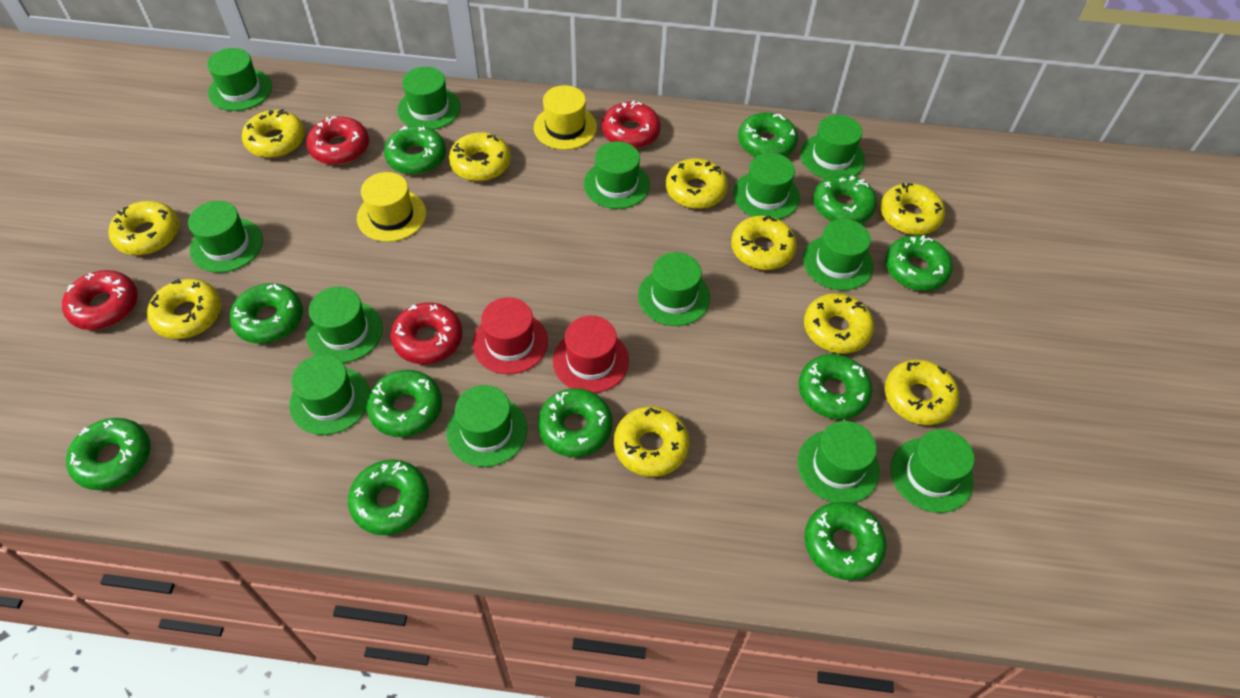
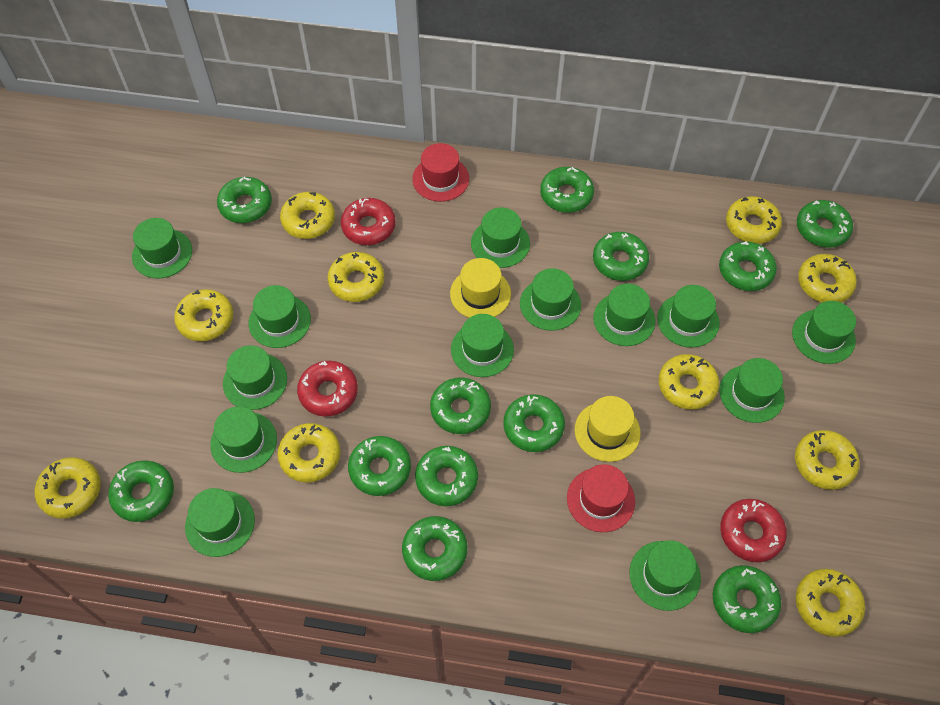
green donut: [66,418,151,490] [230,283,303,344] [348,460,429,535] [366,370,442,437] [384,126,446,175] [537,388,613,457] [738,112,798,157] [799,354,872,419] [804,502,887,580] [813,174,877,223] [885,235,953,291] = 11 -> [108,460,174,522] [217,177,272,223] [348,436,411,496] [402,516,468,581] [415,446,478,506] [430,377,491,434] [503,394,565,452] [540,167,594,213] [593,232,649,281] [713,565,781,633] [719,241,777,291] [797,200,853,248] = 12
red donut: [62,270,138,330] [306,116,369,165] [391,302,463,364] [601,100,661,148] = 4 -> [297,361,358,417] [341,198,396,245] [720,499,787,562] = 3

